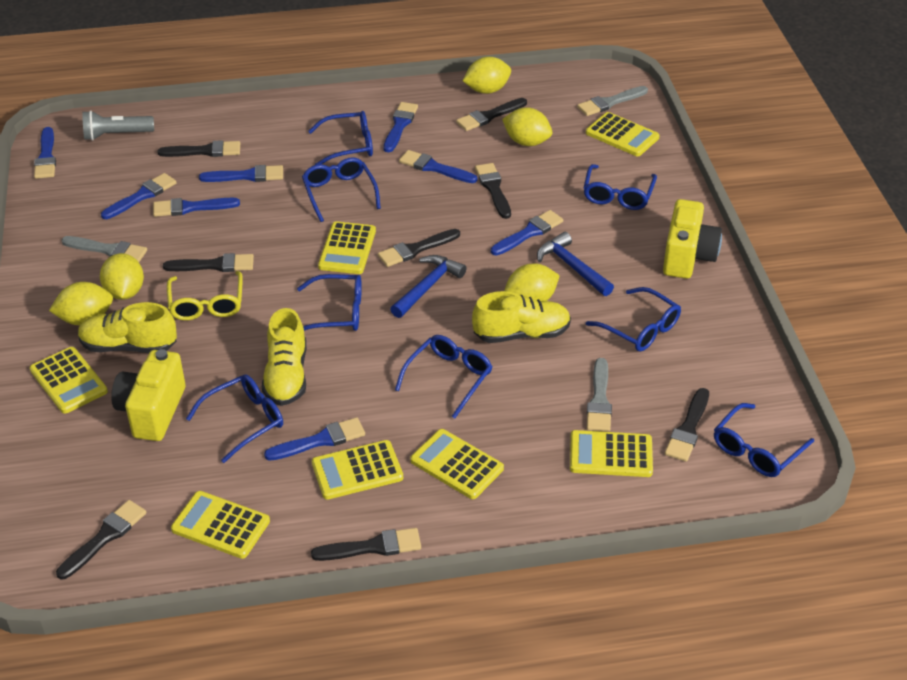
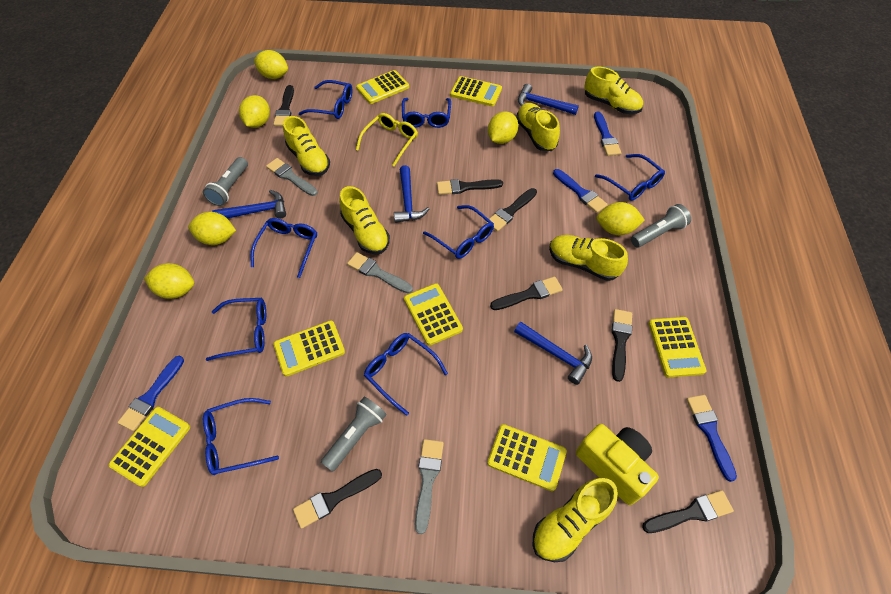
black brush: [56,500,146,579] [157,140,240,157] [163,253,254,272] [311,528,421,561] [378,229,460,267] [456,98,527,131] [475,163,511,219] [665,388,709,462] = 8 -> [273,85,294,126] [293,469,382,529] [437,179,503,195] [486,188,537,232] [490,277,563,310] [611,309,632,382] [642,490,734,533] = 7
blue brush: [34,127,56,179] [101,173,177,219] [153,198,240,217] [199,165,283,182] [264,417,365,461] [384,102,418,152] [399,150,477,183] [491,210,563,255] = 8 -> [118,356,184,431] [553,169,608,213] [594,111,621,156] [686,395,737,482] = 4
blue hammer: [390,255,467,318] [537,232,614,296] = 2 -> [212,190,286,219] [394,165,429,223] [514,322,592,385] [518,84,579,115] = 4
grey flashlight: [82,110,154,141] = 1 -> [203,157,248,206] [321,397,387,472] [631,204,691,247] = 3
yellow camera: [111,349,185,441] [663,199,722,279] = 2 -> [576,424,659,505] = 1
yellow lemon: [49,282,113,325] [100,253,144,300] [463,56,511,94] [502,107,552,146] [504,263,560,301] = 5 -> [144,263,194,299] [188,212,236,245] [239,95,270,128] [254,50,288,79] [488,112,518,144] [597,202,645,235] = 6
yellow shoe: [78,302,177,353] [262,308,306,406] [472,291,571,343] = 3 -> [283,116,330,176] [339,186,390,254] [516,103,560,151] [533,478,618,562] [549,235,628,281] [584,67,643,114] = 6

